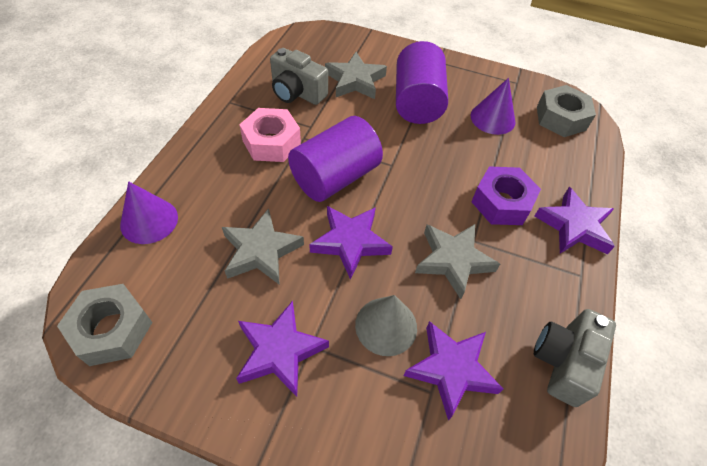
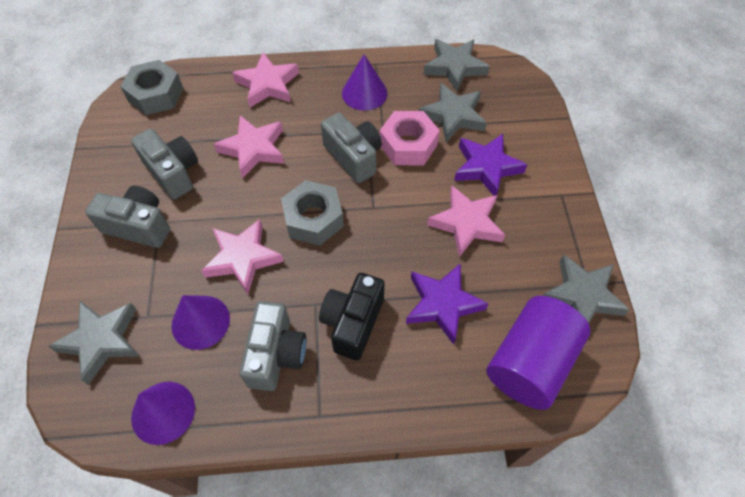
black camera: none = 0 -> [319,273,385,361] = 1
grey camera: [270,48,328,105] [534,309,616,407] = 2 -> [85,186,170,248] [131,128,198,200] [239,301,306,391] [321,113,382,183] = 4
grey cone: [355,295,417,356] = 1 -> none = 0
grey star: [222,208,304,285] [325,52,387,99] [415,224,500,299] = 3 -> [48,301,139,385] [419,83,487,142] [423,39,490,92] [543,254,630,324] = 4
pink star: none = 0 -> [201,219,284,294] [214,115,284,178] [232,52,299,108] [427,186,505,257] = 4
purple cone: [120,181,178,244] [470,78,515,135] = 2 -> [131,382,195,445] [171,295,230,350] [342,54,387,111] = 3
purple cylinder: [288,116,383,202] [396,41,448,124] = 2 -> [487,296,590,410] = 1
purple nut: [471,166,541,225] = 1 -> none = 0
purple star: [236,301,329,397] [309,206,393,280] [404,321,503,420] [535,187,615,254] = 4 -> [406,263,489,345] [454,134,527,196] = 2

